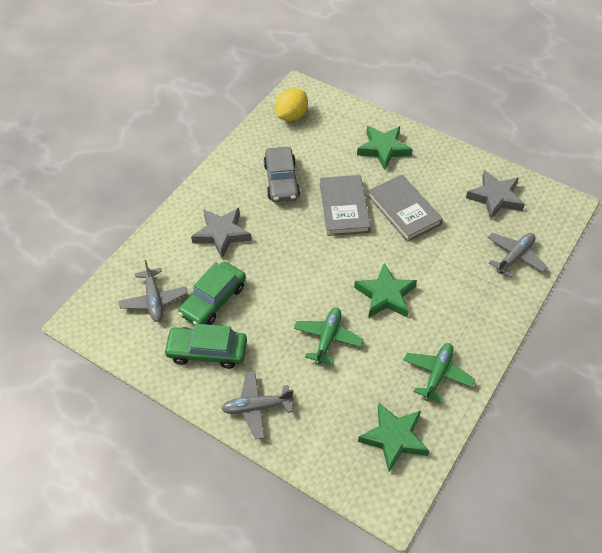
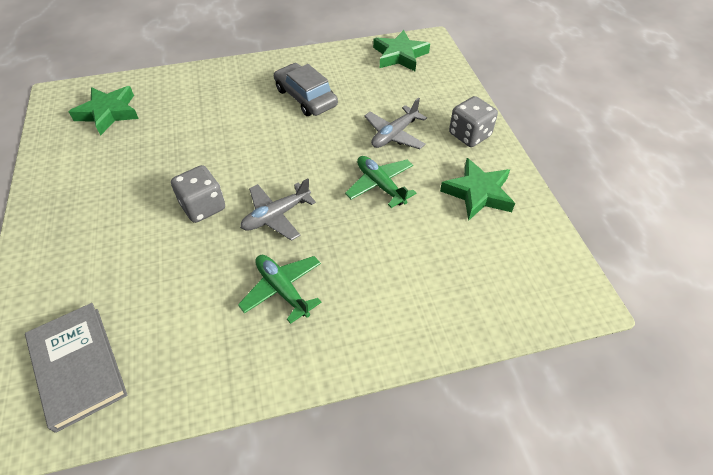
green car: [164,324,247,369] [178,262,246,325] = 2 -> none = 0
grey book: [320,175,371,236] [368,175,443,242] = 2 -> [25,303,128,433] = 1
grey dice: none = 0 -> [171,165,225,223] [449,96,498,147] = 2
grey plane: [119,260,188,322] [221,371,294,439] [488,233,548,277] = 3 -> [240,178,316,241] [364,98,427,149] = 2
grey star: [191,208,252,258] [466,170,525,220] = 2 -> none = 0
yellow lemon: [275,88,308,121] = 1 -> none = 0

